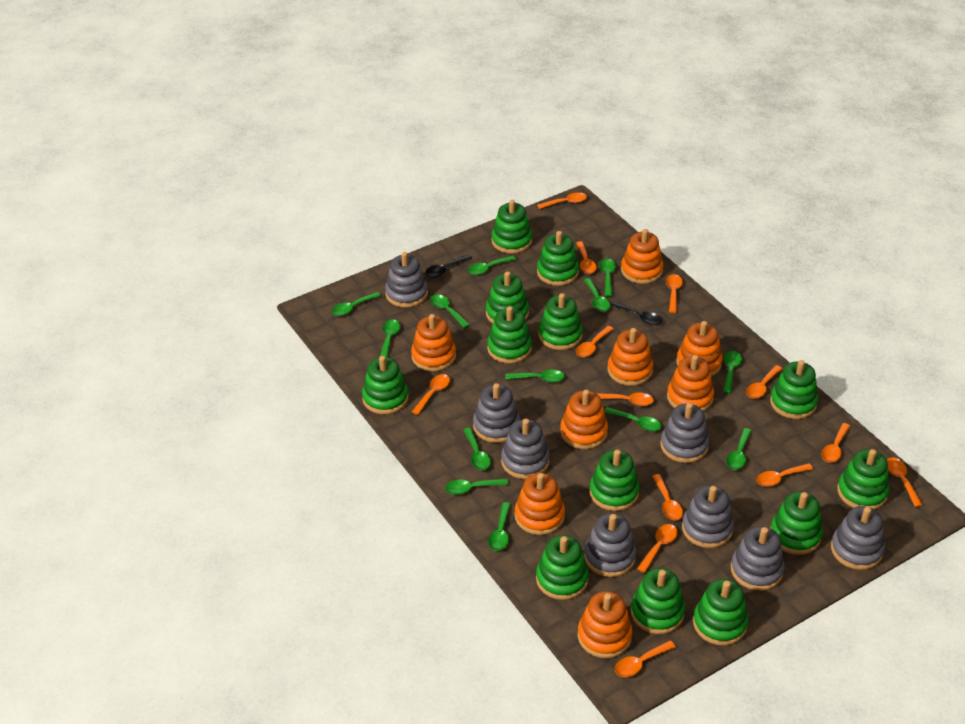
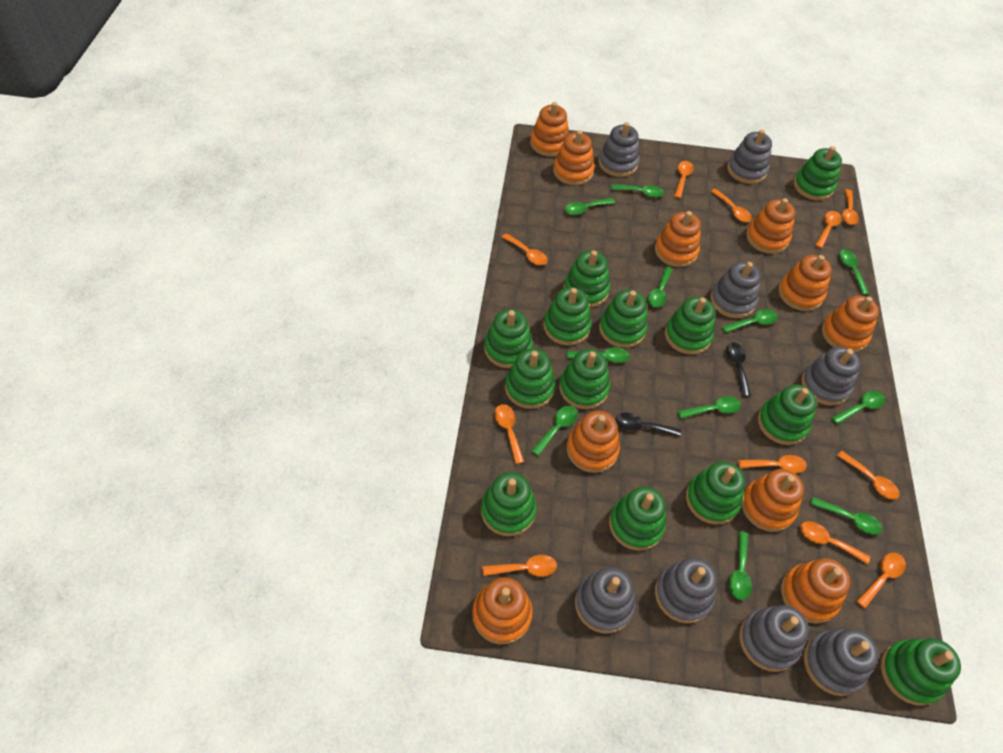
green spoon: [331,292,381,316] [380,319,400,357] [430,294,470,328] [445,479,508,495] [463,428,491,470] [467,255,517,275] [488,502,511,551] [505,370,565,383] [584,278,610,312] [599,259,616,297] [604,407,662,432] [723,351,742,394] [726,428,752,470] = 13 -> [532,405,578,456] [565,198,615,215] [567,347,630,363] [611,184,664,197] [648,267,673,307] [678,396,741,419] [722,309,778,333] [729,531,752,600] [810,497,882,535] [832,391,885,425] [839,249,869,295] = 11
orange spoon: [412,374,450,415] [537,192,587,209] [576,241,597,274] [576,326,614,357] [596,393,654,406] [615,640,676,677] [637,524,678,573] [652,474,683,520] [666,274,683,313] [746,365,782,399] [756,463,813,487] [821,423,850,463] [887,457,923,507] = 13 -> [482,555,557,577] [494,404,524,464] [502,233,548,265] [674,161,694,198] [711,189,752,222] [738,455,807,473] [800,521,870,565] [815,211,842,248] [837,451,900,500] [842,189,859,225] [856,553,906,608] = 11
orange stacking toy: [411,314,456,371] [515,473,565,535] [560,390,608,449] [578,591,633,658] [607,328,653,386] [621,229,663,284] [667,355,714,411] [676,321,723,377] = 8 -> [472,577,533,644] [530,102,569,157] [553,130,594,185] [567,411,620,473] [655,211,701,267] [742,469,804,532] [746,198,795,254] [778,255,832,311] [781,558,851,624] [822,295,879,352] = 10

